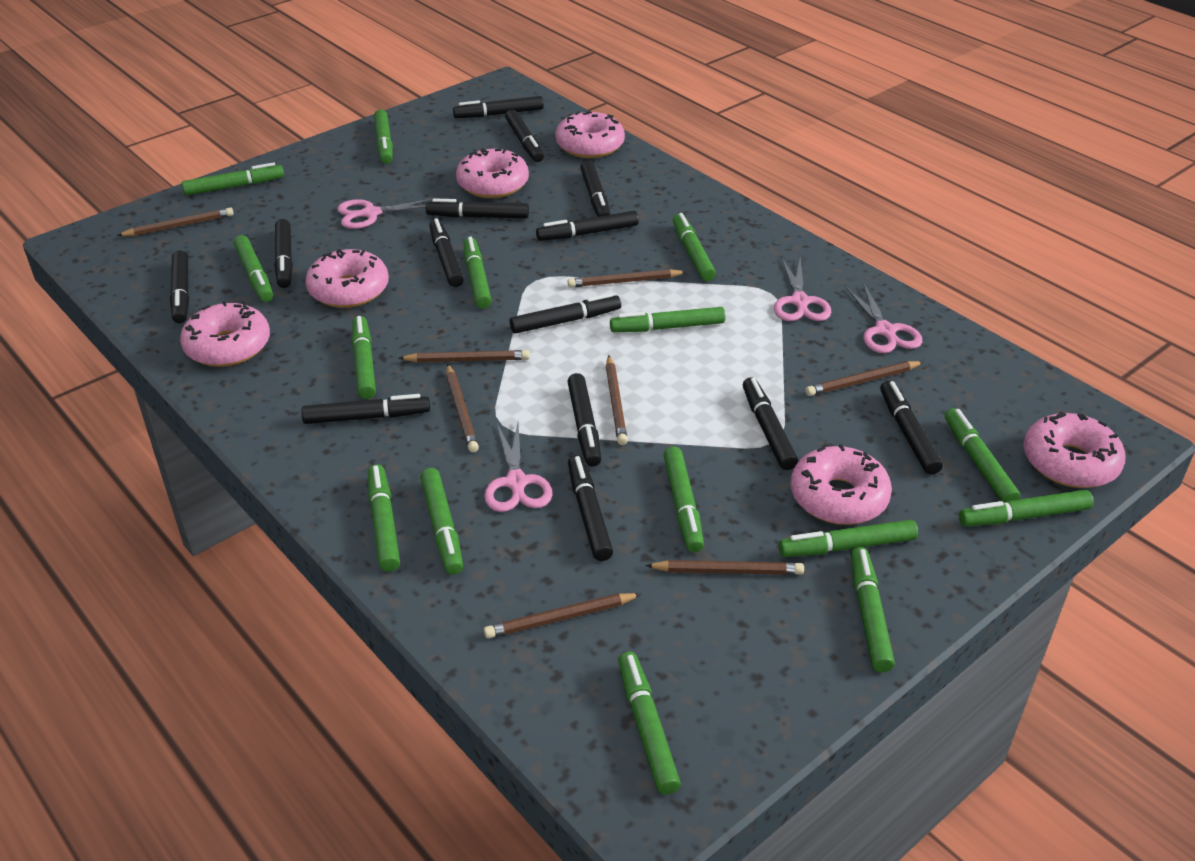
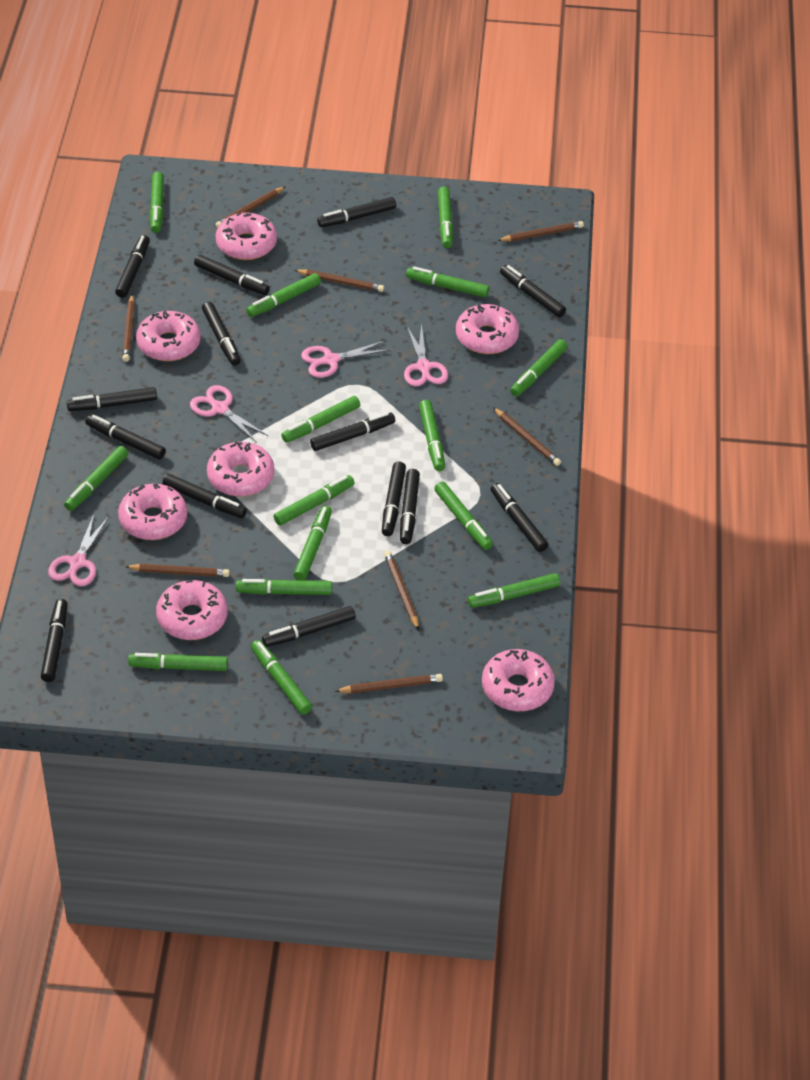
pink donut: [180,301,270,367] [305,249,389,308] [456,148,529,198] [555,111,625,158] [790,444,892,525] [1023,411,1126,488] = 6 -> [118,484,187,540] [136,311,201,361] [156,580,228,640] [207,442,274,496] [215,212,277,260] [456,304,519,354] [482,649,555,711] = 7

